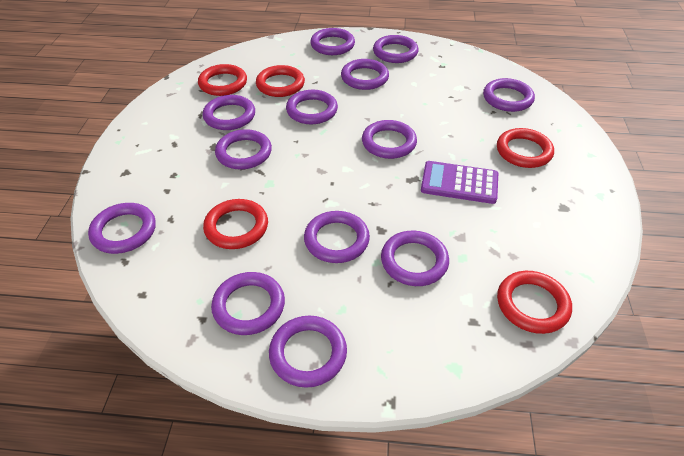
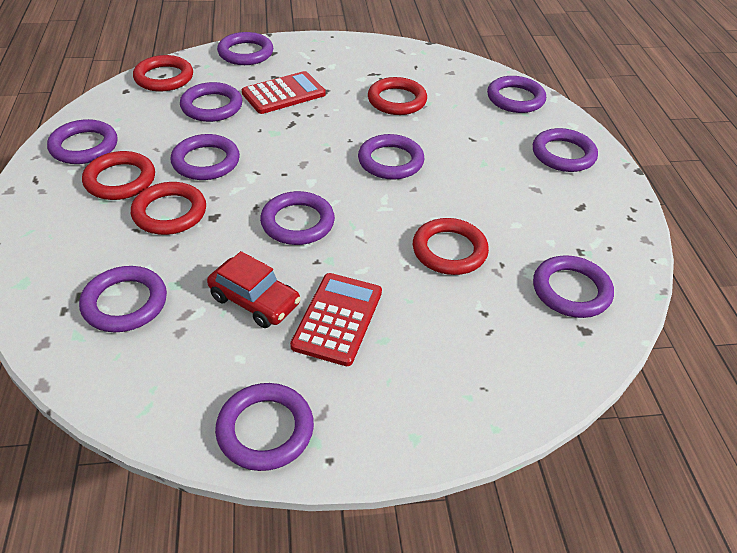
purple calculator: [421,161,498,204] = 1 -> none = 0
purple ring: [88,203,156,254] [203,95,255,130] [211,272,285,335] [215,129,272,170] [269,316,347,388] [286,90,338,124] [304,211,370,263] [310,28,355,55] [341,59,389,90] [362,120,417,159] [373,35,419,63] [381,231,449,286] [483,78,535,112] = 13 -> [47,119,118,164] [79,266,167,332] [171,134,240,180] [180,82,242,122] [215,383,314,471] [217,32,273,65] [260,191,335,245] [358,134,425,179] [487,76,546,113] [533,128,598,172] [533,255,614,318] = 11
red calculator: none = 0 -> [242,71,326,114] [290,273,382,366] = 2
red car: none = 0 -> [207,251,301,328] = 1

